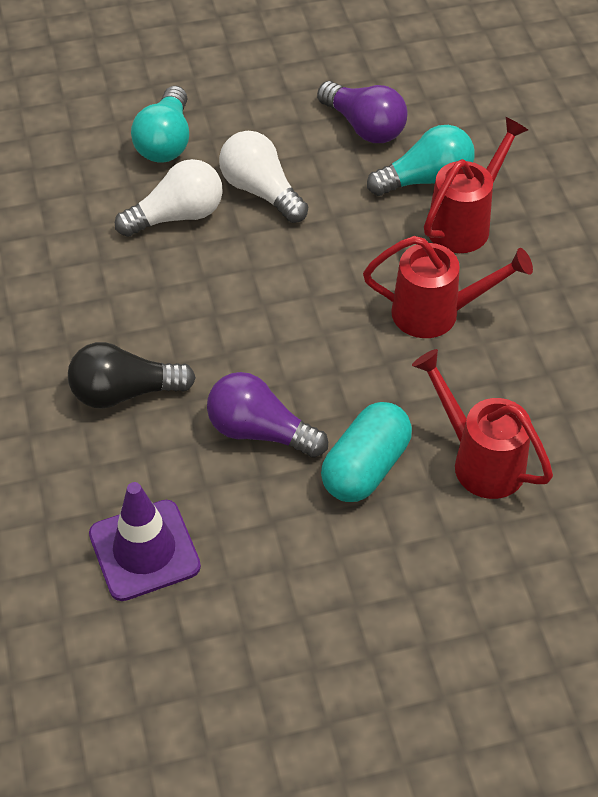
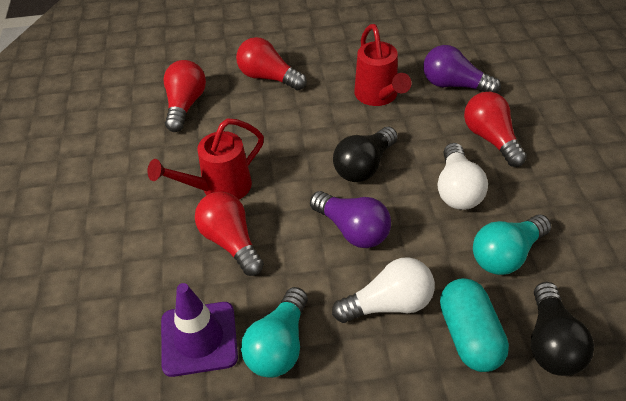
black light bulb: [68,342,196,409] = 1 -> [333,127,398,182] [530,282,594,376] = 2
red light bulb: none = 0 -> [164,60,206,132] [195,192,264,276] [236,37,307,90] [464,92,527,167] = 4
red watering can: [363,236,533,338] [412,349,553,499] [424,117,528,253] = 3 -> [147,118,264,199] [354,24,411,106] = 2

